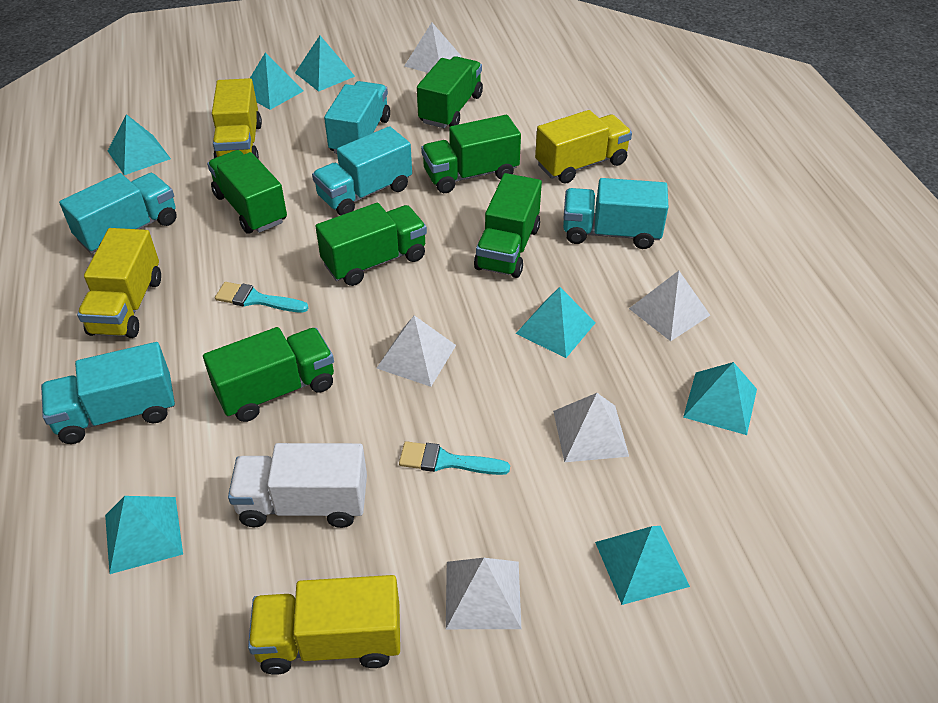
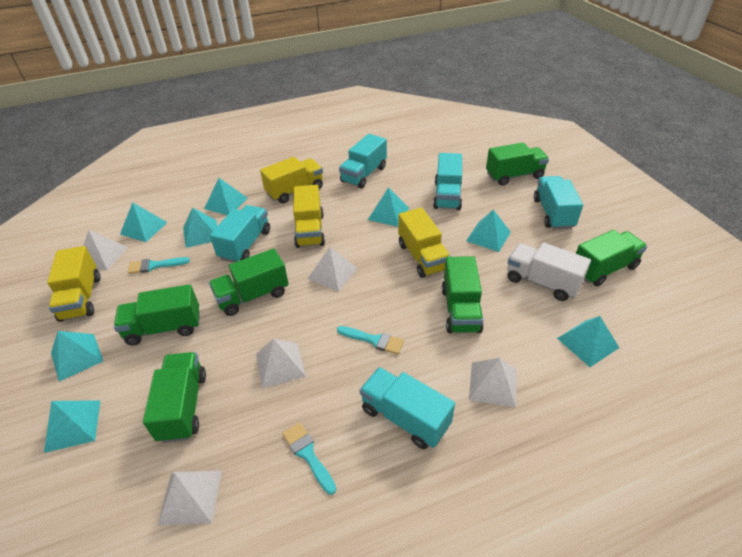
turquoise brush: [215,282,308,312] [399,441,510,475] = 2 -> [128,257,190,274] [282,422,336,495] [337,326,404,355] = 3
turquoise pyramid: [105,496,183,574] [108,114,171,175] [250,52,304,110] [295,36,355,92] [516,287,595,358] [595,526,690,605] [683,362,757,435] = 7 -> [44,400,101,453] [51,331,103,382] [120,202,168,242] [183,207,217,248] [204,178,248,215] [368,187,409,227] [466,210,511,252] [557,316,619,367] = 8

